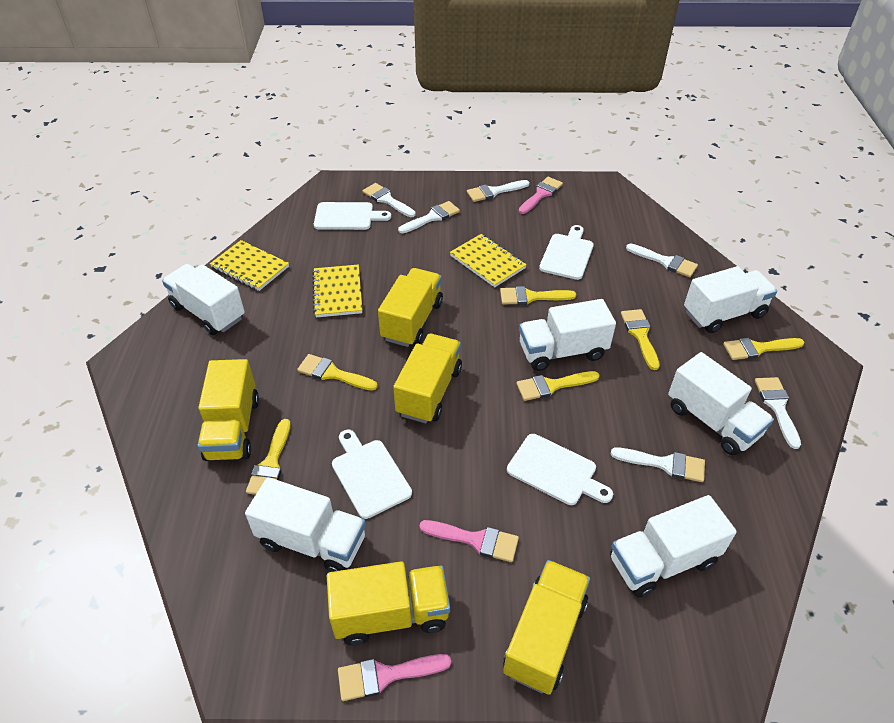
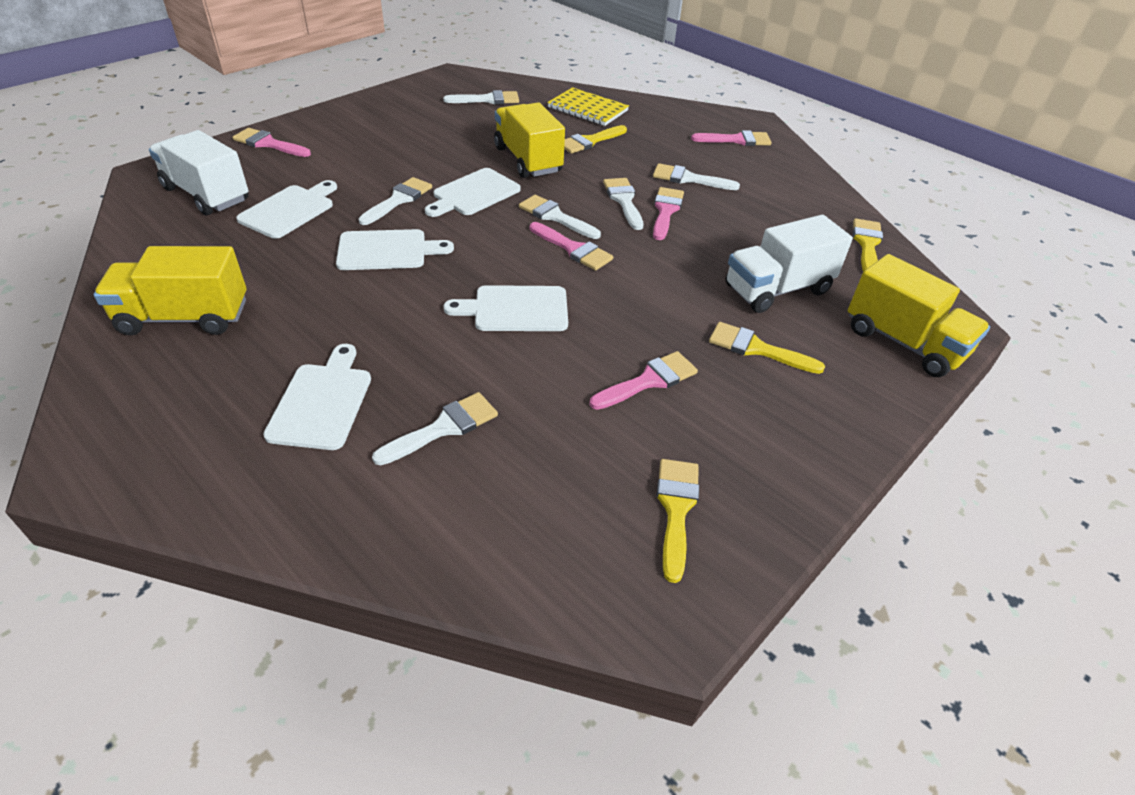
pink brush: [338,654,451,701] [419,520,519,562] [519,177,563,214] = 3 -> [233,128,311,157] [530,222,613,271] [589,351,698,410] [653,187,684,240] [691,130,772,146] = 5
white cutting board: [314,202,391,230] [332,430,412,519] [507,434,613,505] [539,225,594,280] = 4 -> [236,180,337,239] [263,344,371,450] [336,229,454,270] [425,168,521,217] [444,285,568,331] = 5
white truck: [162,264,245,335] [245,477,366,572] [519,299,616,371] [610,495,737,598] [668,352,774,455] [684,266,777,333] = 6 -> [149,130,248,215] [725,215,853,313] = 2
yellow brush: [246,419,291,495] [297,354,378,391] [500,286,576,305] [516,371,600,401] [621,309,660,370] [723,338,804,360] = 6 -> [564,125,627,154] [657,459,699,583] [709,322,825,374] [853,218,883,272] = 4
yellow notebook: [210,240,289,291] [312,265,362,317] [450,234,527,287] = 3 -> [547,87,629,126] = 1
yellow truck: [198,359,259,461] [327,561,450,645] [378,268,443,347] [393,334,462,423] [503,560,590,695] = 5 -> [94,246,247,335] [494,102,565,178] [848,254,990,377] = 3

